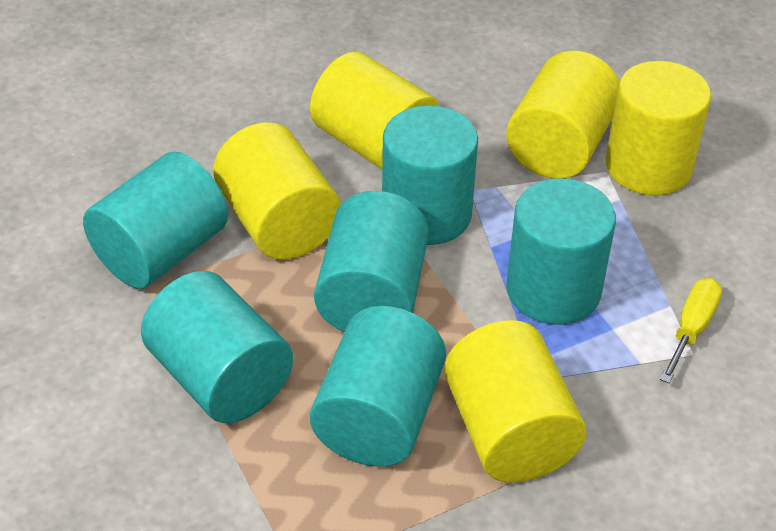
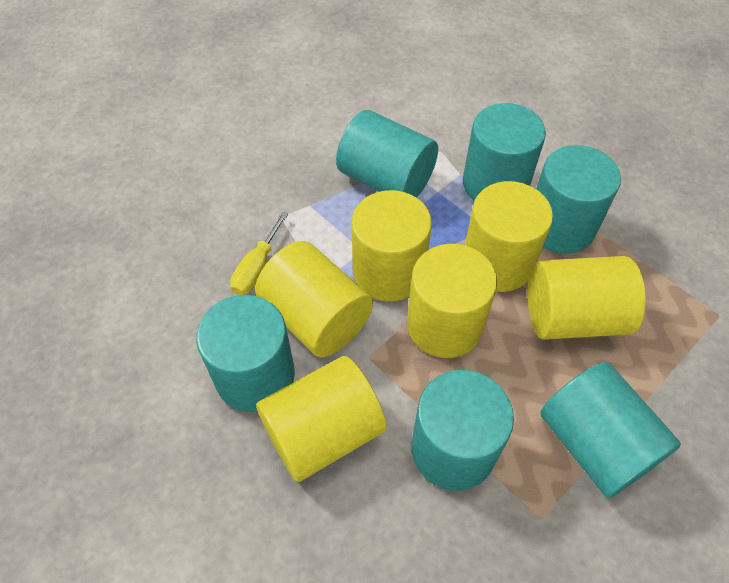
yellow cylinder: [213,122,341,259] [310,52,440,170] [444,320,586,483] [506,50,620,179] [606,61,711,195] = 5 -> [255,241,373,357] [256,356,386,482] [352,190,432,302] [407,244,497,358] [465,181,553,292] [528,256,645,340] = 6

